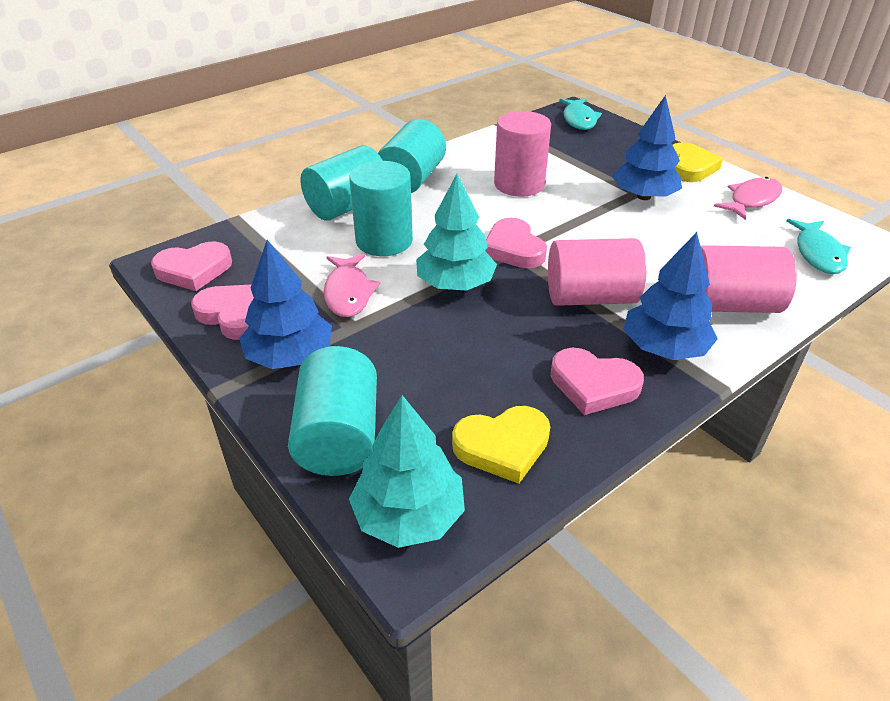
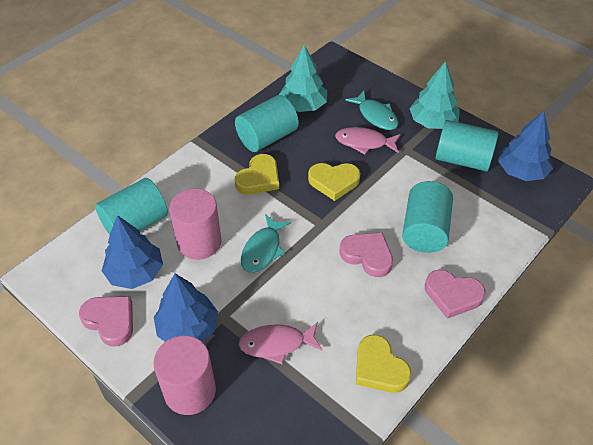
pink cylinder: [494,111,551,197] [548,238,646,306] [700,245,797,313] = 3 -> [153,335,216,415] [169,188,222,260] = 2
pink heart: [151,241,232,291] [191,284,254,340] [485,218,547,268] [551,348,644,415] = 4 -> [79,296,133,347] [340,232,393,277] [425,270,486,319] = 3
yellow heart: [452,406,550,484] [673,142,723,182] = 2 -> [235,154,279,195] [308,163,360,201] [356,335,412,393] = 3

